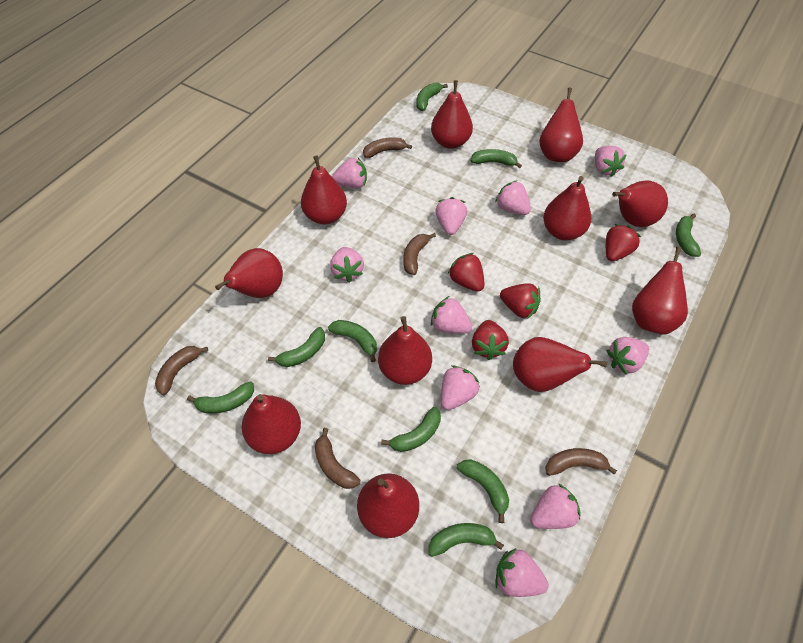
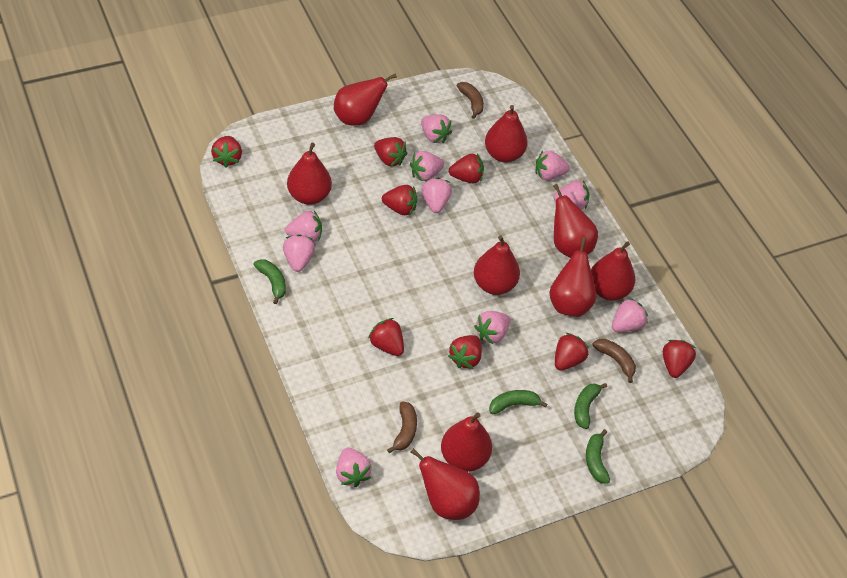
brown banana: [155,346,208,395] [315,428,360,489] [363,137,412,158] [403,233,436,275] [545,448,617,476] = 5 -> [387,402,417,453] [457,82,484,119] [593,339,636,383] = 3
green banana: [187,381,254,414] [268,327,325,367] [328,320,377,362] [381,407,441,452] [416,83,448,111] [428,523,504,557] [457,459,509,523] [471,149,522,168] [676,214,701,257] = 9 -> [253,259,286,304] [489,390,547,414] [574,383,607,429] [586,429,610,484] = 4
red pear: [215,248,283,298] [242,394,301,454] [301,155,347,224] [357,473,419,538] [378,316,432,385] [431,80,473,149] [513,337,607,392] [539,87,583,162] [543,176,591,240] [612,180,668,227] [632,247,688,335] = 11 -> [287,142,332,205] [334,73,397,126] [410,448,480,520] [441,412,492,472] [474,235,520,295] [485,105,528,162] [549,237,596,317] [553,184,598,258] [591,241,635,301] = 9
red strawberry: [448,253,484,292] [472,320,509,360] [500,284,541,319] [606,224,641,262] = 4 -> [211,136,242,168] [368,318,404,356] [374,137,407,167] [382,185,417,215] [448,335,482,369] [449,153,484,183] [555,333,589,371] [663,340,696,378] = 8

